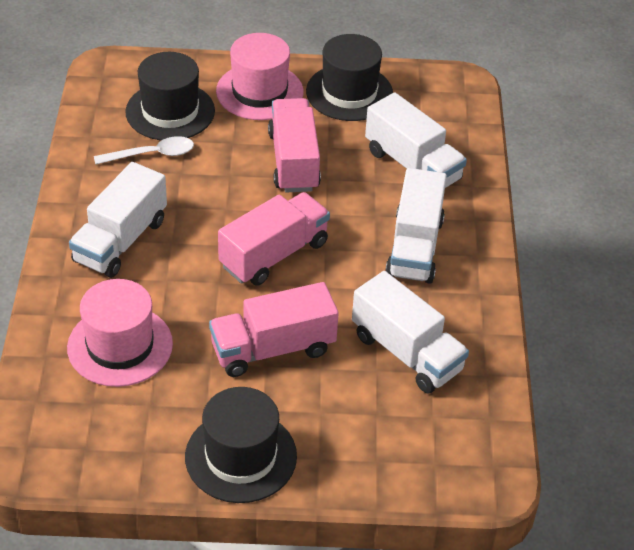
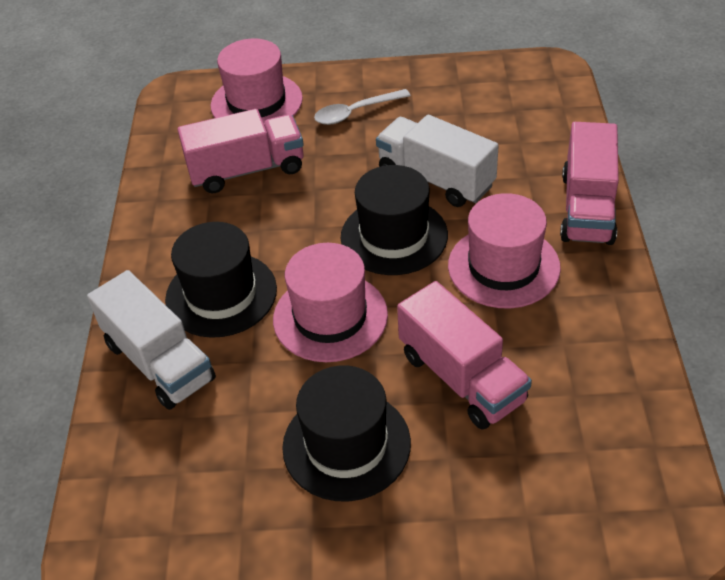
pink hat: [67,279,173,387] [216,33,304,120] = 2 -> [211,38,303,123] [273,243,388,362] [448,193,561,308] = 3
white truck: [69,162,167,278] [352,271,469,393] [365,92,467,188] [385,168,447,284] = 4 -> [87,270,216,410] [376,115,499,207] = 2

